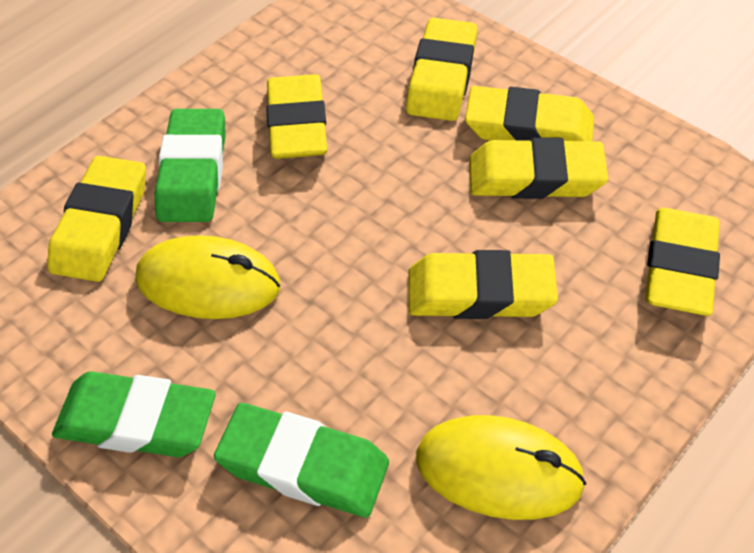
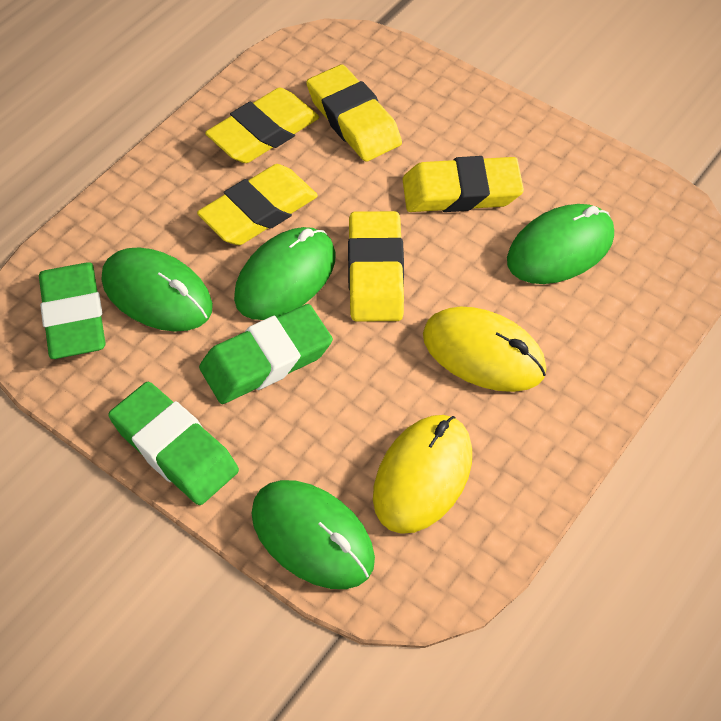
green mouse: none = 0 -> [102,247,213,332] [234,227,336,320] [251,480,375,589] [507,204,614,284] = 4
yellow eraser: [47,156,146,282] [266,74,327,159] [406,18,477,121] [408,250,558,319] [465,86,594,141] [469,137,608,199] [645,208,720,316] = 7 -> [197,164,318,245] [205,88,319,163] [306,64,402,162] [348,211,404,322] [402,156,524,212] = 5

